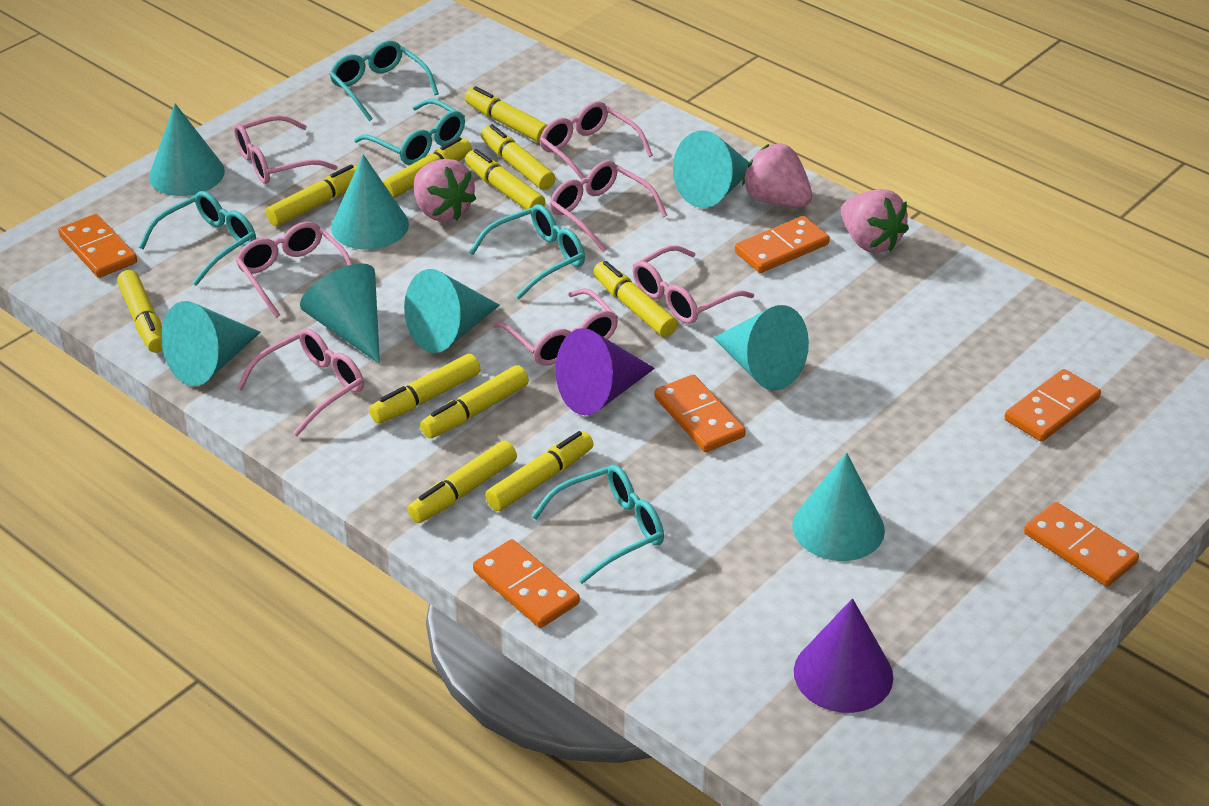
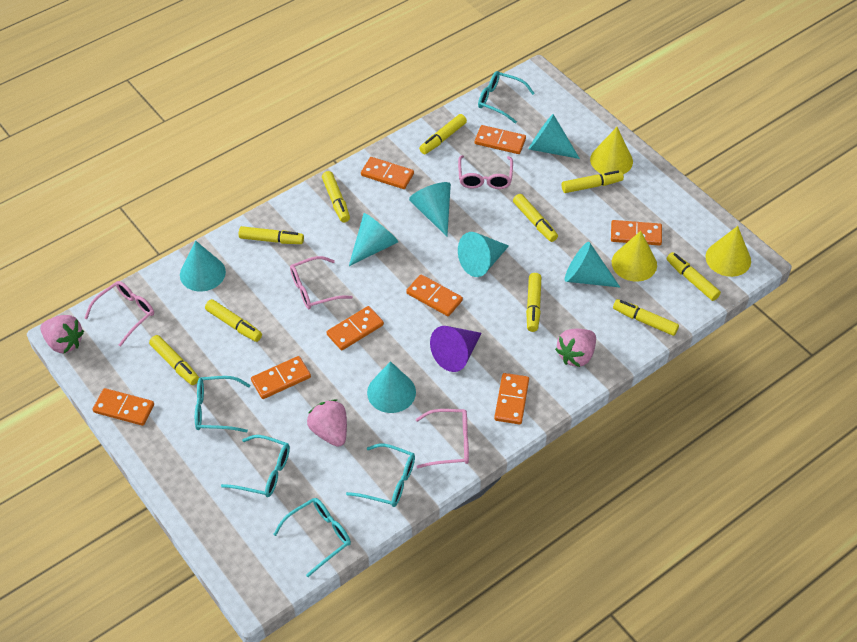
orange domino: [58,214,137,278] [473,539,580,628] [654,375,745,452] [735,216,830,273] [1004,369,1101,442] [1024,502,1139,587] = 6 -> [93,388,154,426] [251,356,311,399] [327,306,384,350] [361,157,414,189] [406,274,463,316] [475,125,526,154] [494,373,529,425] [611,220,662,246] = 8
pink glasses: [234,115,338,184] [236,222,353,318] [237,328,364,436] [493,288,618,366] [539,101,653,180] [550,161,667,252] [633,245,754,324] = 7 -> [85,281,154,347] [290,256,353,309] [416,409,469,468] [458,155,513,189] = 4
purple cone: [556,328,655,415] [794,598,893,713] = 2 -> [430,326,481,372] = 1
turquoise cone: [149,103,225,196] [161,301,261,386] [300,263,380,364] [331,154,409,249] [404,269,500,353] [673,130,749,208] [713,305,809,390] [792,452,885,561] = 8 -> [180,241,226,292] [349,213,399,266] [367,361,416,413] [409,182,451,236] [458,232,509,277] [529,114,580,159] [565,242,620,287] = 7
yellow cone: none = 0 -> [590,127,633,174] [612,231,657,282] [706,226,751,277] = 3
yellow marker: [117,270,163,353] [266,164,357,226] [369,354,481,424] [382,137,472,198] [408,441,517,523] [420,365,529,438] [465,86,548,143] [465,149,545,210] [481,124,555,190] [485,431,594,511] [593,261,677,337] = 11 -> [149,335,199,385] [205,299,262,342] [239,226,304,244] [322,171,350,222] [419,114,467,154] [513,194,558,242] [526,273,541,332] [562,170,624,193] [613,299,679,336] [666,252,721,301] = 10

